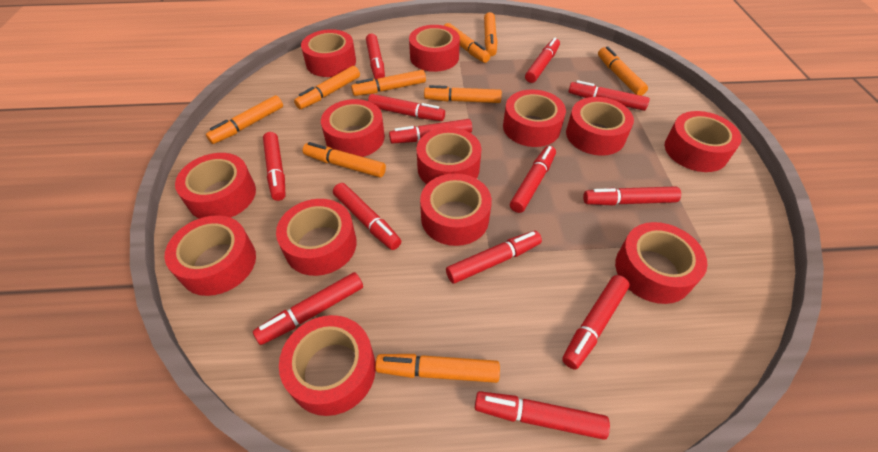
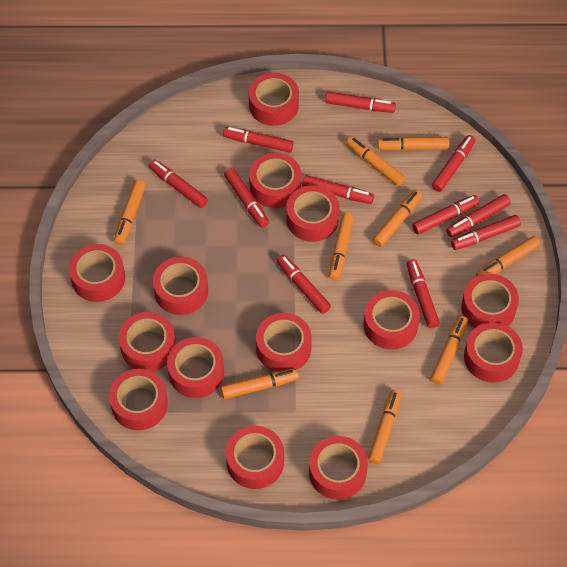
red marker: [253,272,363,345] [263,132,286,201] [333,183,401,250] [366,33,385,80] [368,94,445,121] [389,119,472,144] [446,231,542,283] [475,391,610,440] [510,146,556,213] [525,37,560,83] [562,275,630,370] [569,80,650,111] [583,186,681,205] = 13 -> [149,160,208,208] [223,127,294,153] [224,168,269,228] [276,255,331,314] [302,175,374,204] [325,92,396,113] [406,259,440,328] [412,195,479,234] [432,135,476,192] [446,194,511,237] [451,215,521,250] = 11
red tape: [164,215,256,296] [175,153,256,219] [276,199,357,276] [279,315,376,416] [301,29,356,77] [321,99,385,157] [409,25,460,72] [416,127,481,184] [420,173,492,246] [503,89,566,147] [566,97,634,156] [615,222,707,304] [665,111,742,172] = 13 -> [69,244,125,302] [109,369,168,430] [119,312,176,371] [153,257,208,315] [167,337,224,398] [226,426,284,489] [249,73,299,126] [249,153,301,208] [256,313,312,372] [286,185,339,242] [309,436,368,500] [363,290,420,350] [461,274,519,328] [464,322,523,383] = 14

